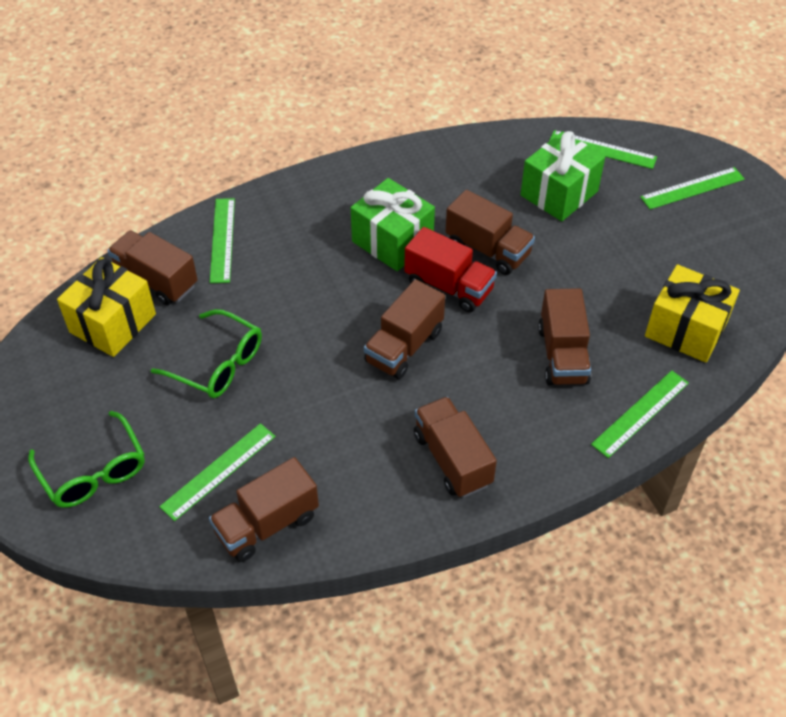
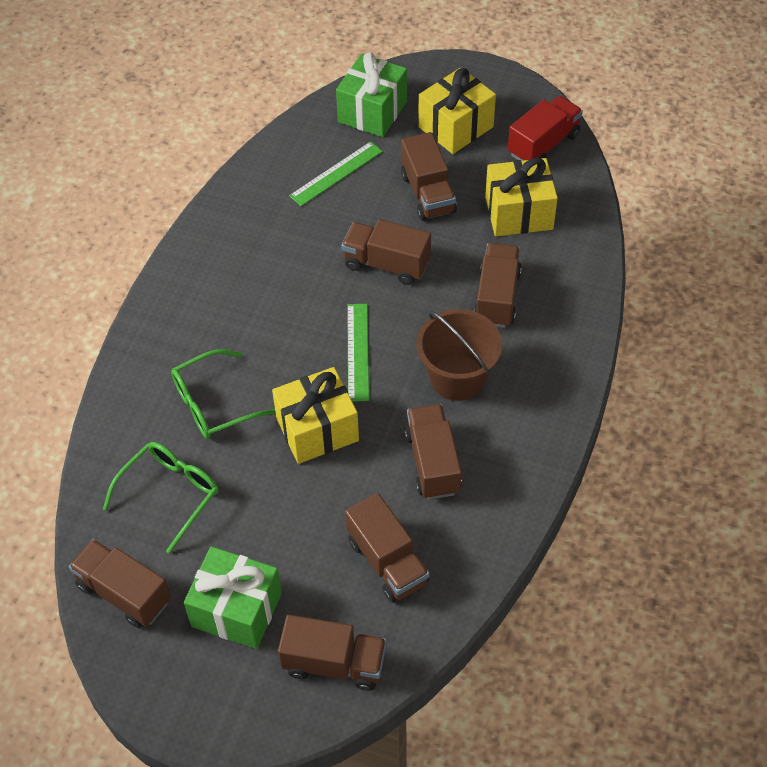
brown bucket: none = 0 -> [417,309,502,401] = 1
brown truck: [107,230,198,305] [209,457,319,562] [364,279,445,379] [414,397,497,498] [445,190,535,275] [538,288,591,385] = 6 -> [69,539,171,628] [278,615,387,691] [341,219,431,285] [345,493,430,603] [401,132,457,221] [404,404,462,499] [474,243,522,328] = 7
green ruler: [159,423,276,521] [210,198,235,283] [549,130,657,169] [591,370,689,458] [640,167,745,209] = 5 -> [289,141,383,206] [347,304,369,401] = 2
yellow gift: [57,257,156,357] [645,264,740,362] = 2 -> [272,367,359,464] [418,68,496,154] [485,158,558,236] = 3

